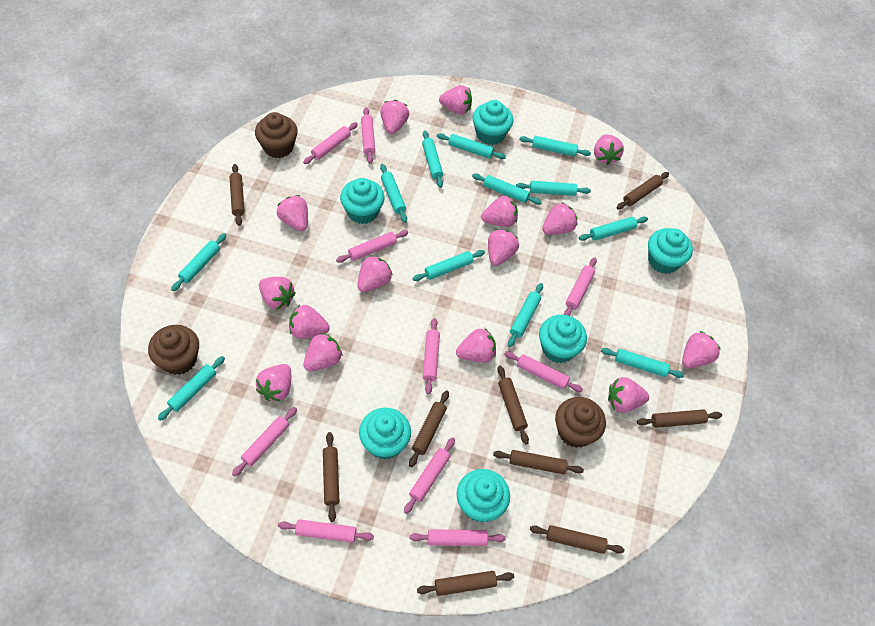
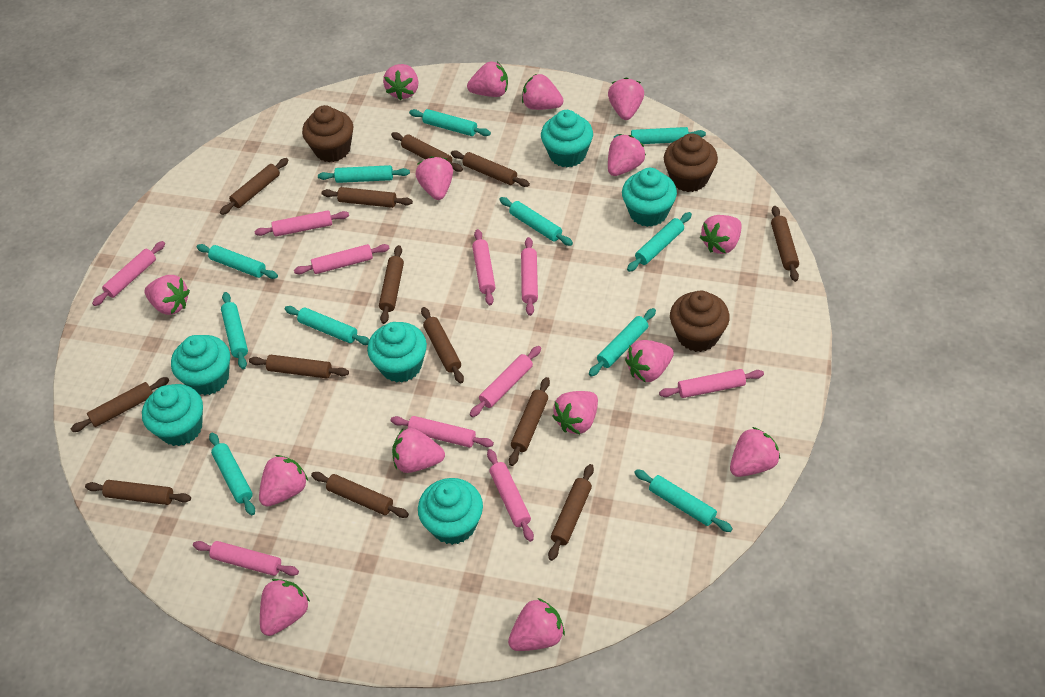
brown rolling pin: [229,164,245,226] [323,432,339,522] [409,390,449,467] [417,571,514,596] [493,450,584,474] [497,365,529,445] [530,525,624,554] [616,172,669,209] [637,409,722,428] = 9 -> [71,377,169,432] [85,480,191,505] [220,158,289,215] [249,355,349,378] [311,472,409,518] [322,187,413,208] [379,245,404,324] [391,132,463,172] [421,307,464,383] [451,151,530,187] [509,377,550,466] [548,464,594,561] [771,206,799,282] = 13
turquoise rolling pin: [158,356,225,421] [171,233,226,291] [380,164,407,223] [413,250,485,281] [422,130,443,188] [437,133,506,159] [472,173,542,205] [508,283,543,347] [516,181,591,196] [519,136,591,157] [579,216,648,241] [601,348,684,378] = 12 -> [197,244,278,279] [209,432,255,515] [221,292,248,369] [285,306,369,345] [318,165,410,183] [409,109,491,136] [499,197,573,246] [589,308,656,377] [614,127,706,144] [627,212,692,272] [634,469,733,532] = 11

